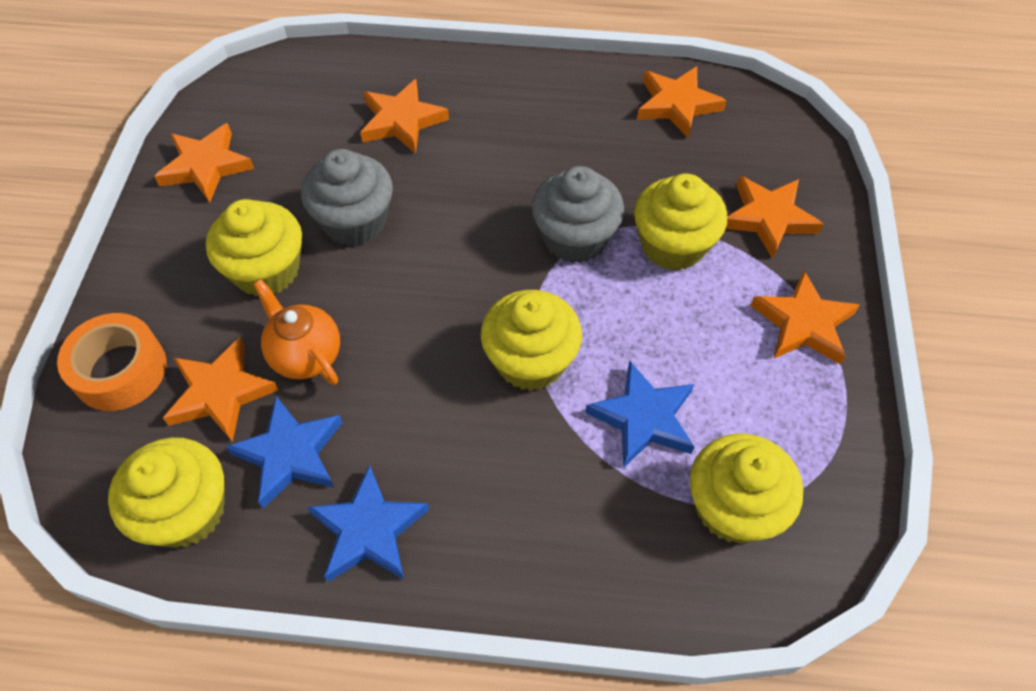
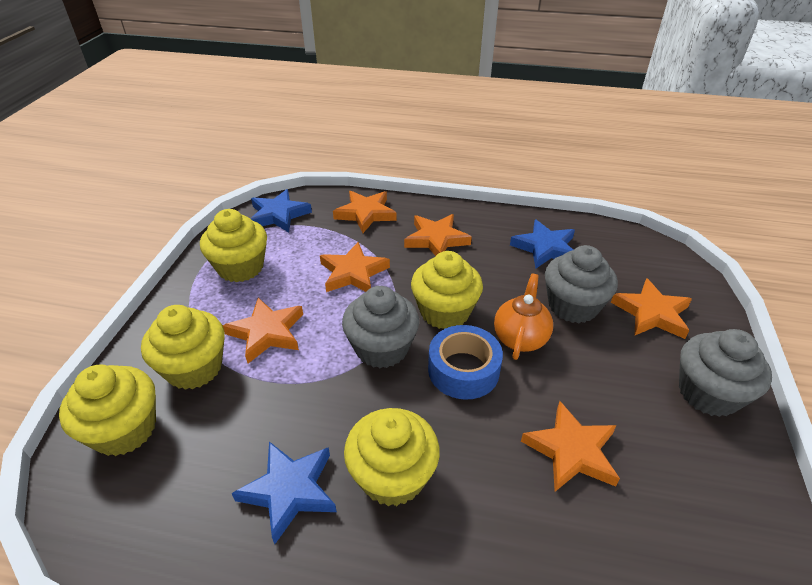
blue tape: none = 0 -> [428,325,503,400] = 1
grey cupcake: [301,149,393,246] [532,166,624,263] = 2 -> [342,286,419,368] [545,245,618,323] [679,329,772,417] = 3
orange tape: [57,313,167,411] = 1 -> none = 0

